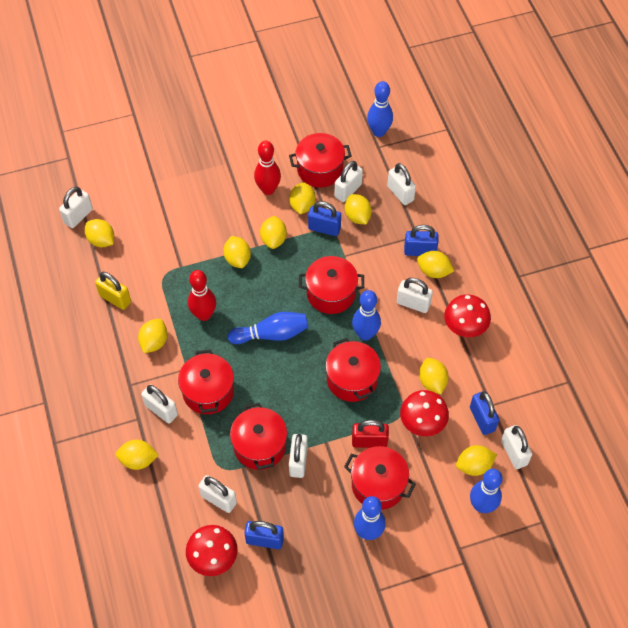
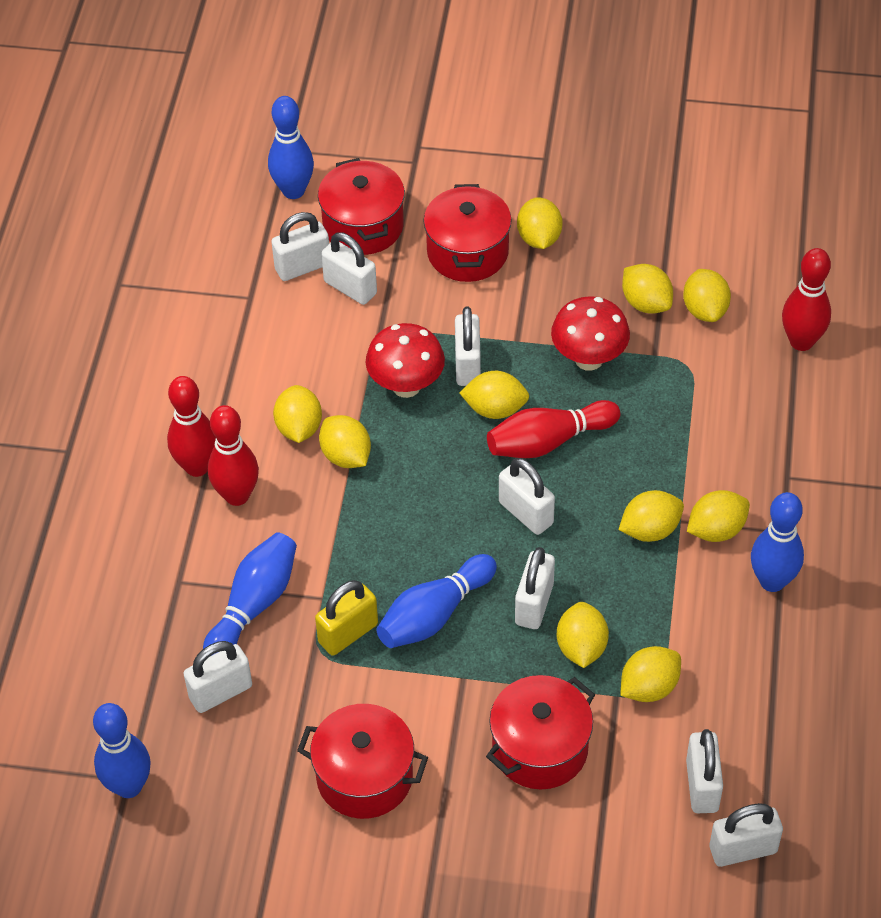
blue padlock: [244,521,284,549] [308,201,341,236] [404,225,439,256] [470,391,499,435] = 4 -> none = 0
red bowling pin: [188,270,216,321] [254,141,281,195] = 2 -> [167,376,216,477] [208,405,259,506] [487,400,620,458] [782,248,831,351] = 4
red mushroom: [186,525,238,576] [400,390,449,436] [444,295,491,337] = 3 -> [366,323,445,398] [551,296,630,371] = 2
red padlock: [352,420,389,448] = 1 -> none = 0
red pot: [178,349,234,414] [230,403,287,470] [289,133,352,188] [299,256,364,314] [325,338,381,402] [344,446,416,510] = 6 -> [297,704,428,819] [318,158,405,255] [423,184,512,282] [486,675,595,789] = 4

